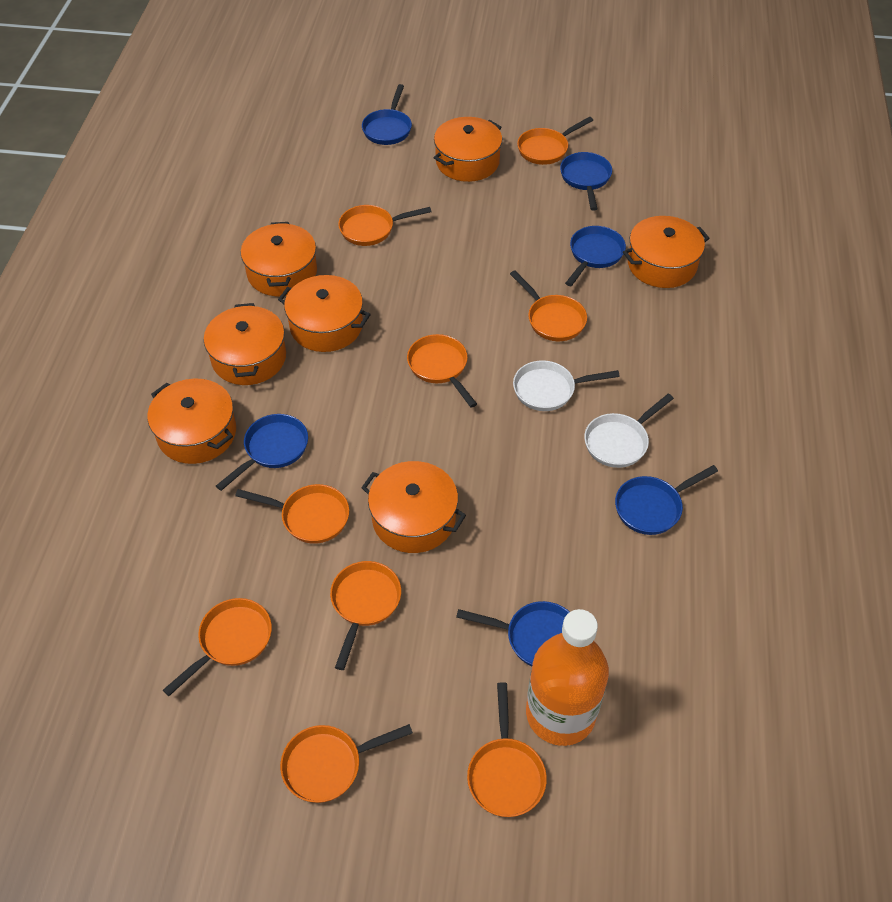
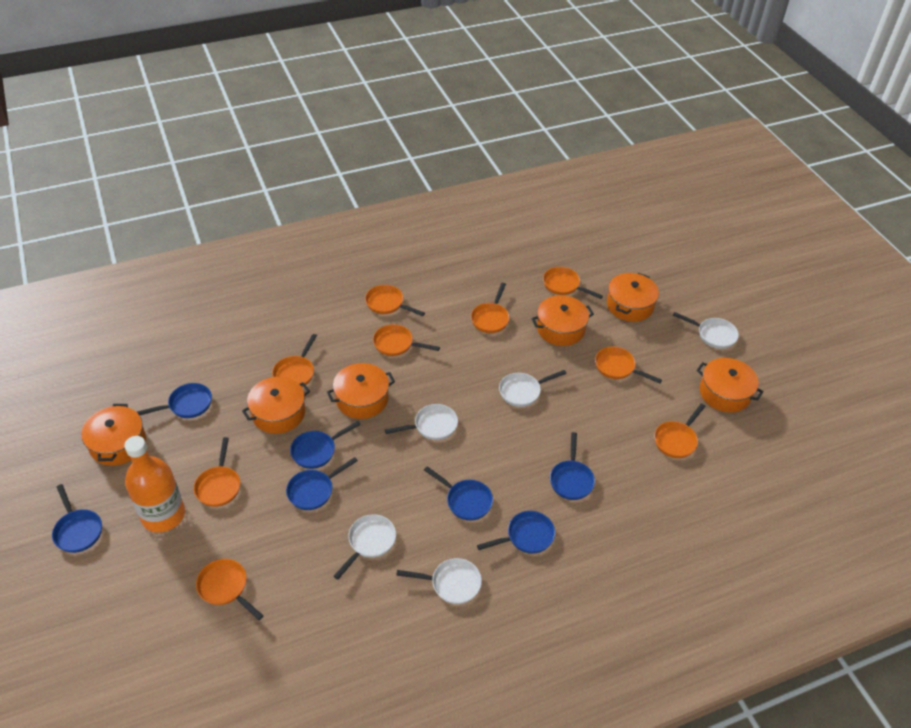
blue pan: [216,414,308,491] [362,84,412,145] [456,601,570,666] [560,152,612,211] [565,226,626,286] [615,465,718,535] = 6 -> [52,484,102,553] [137,383,212,418] [286,457,358,510] [290,421,361,469] [424,466,493,521] [477,511,555,554] [550,432,595,500] = 7
orange pot: [147,379,236,464] [204,303,286,385] [241,222,317,296] [278,275,371,352] [361,461,466,553] [434,117,502,182] [623,216,710,288] = 7 -> [81,404,146,466] [242,377,310,434] [327,363,395,419] [531,295,594,346] [607,273,659,322] [697,358,763,413] = 6
white pan: [513,360,620,411] [584,394,674,468] = 2 -> [334,514,396,579] [385,404,458,440] [396,558,482,604] [499,370,567,407] [673,312,739,349] = 5

